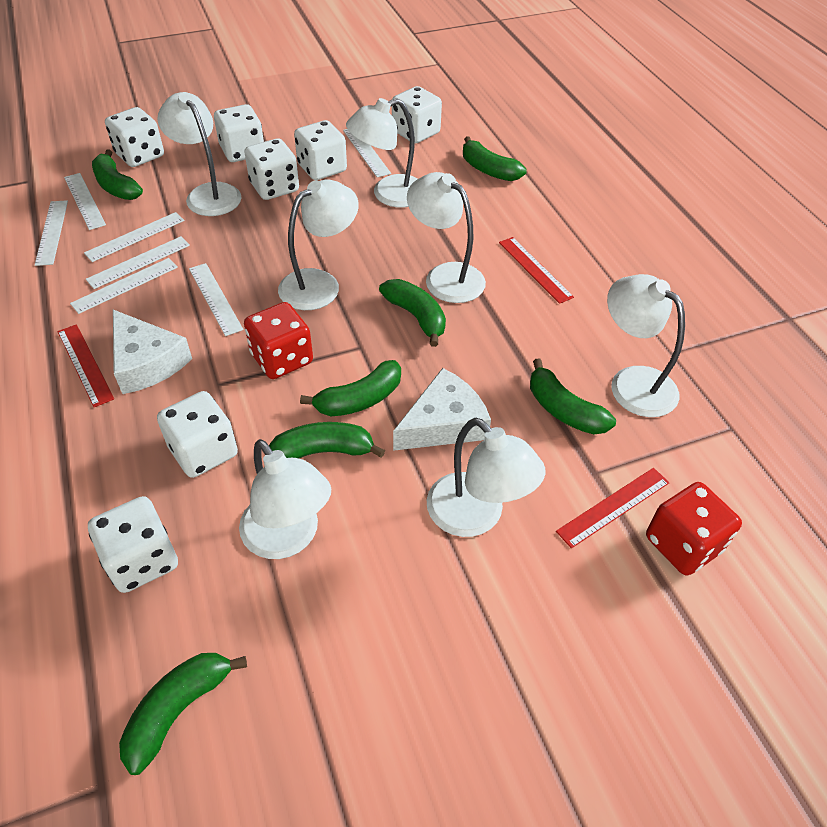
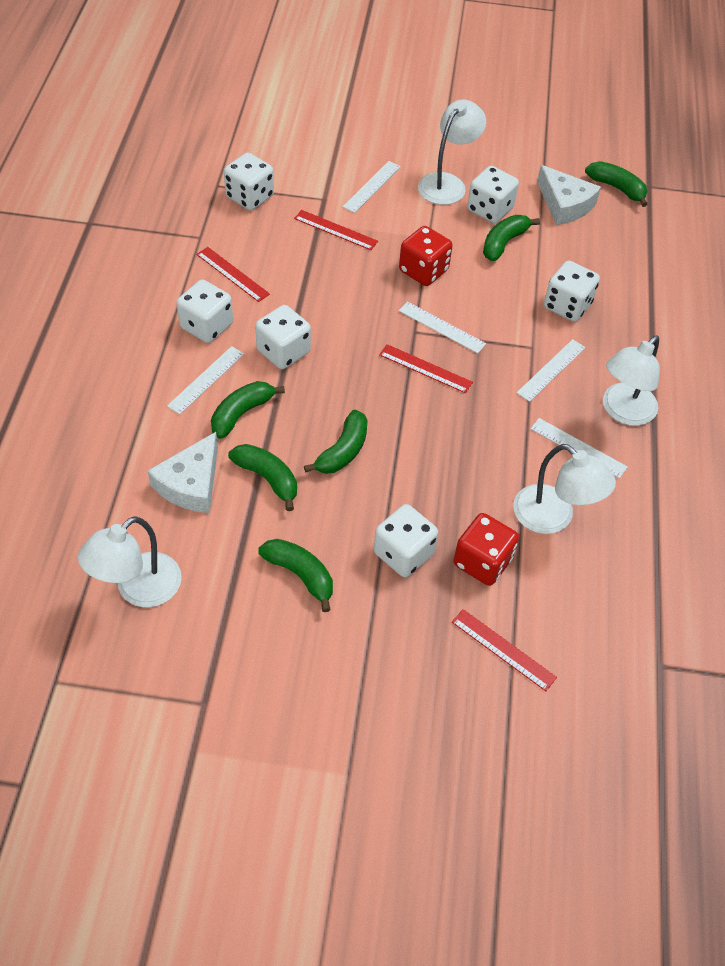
green banana: [92,149,143,200] [119,653,247,775] [269,422,385,459] [300,360,401,416] [379,279,446,347] [463,136,527,181] [530,359,616,434] = 7 -> [211,381,285,439] [228,444,297,511] [258,539,333,612] [304,410,367,474] [483,215,540,261] [585,161,648,207] = 6
red ruler: [58,324,114,407] [499,237,574,304] [556,468,669,549] = 3 -> [196,247,270,302] [294,210,378,250] [379,344,473,393] [452,609,557,691] = 4
white dice: [88,496,178,593] [105,107,164,167] [157,391,238,478] [214,104,264,162] [245,138,299,200] [294,120,347,180] [392,86,442,144] = 7 -> [177,280,233,343] [224,153,274,210] [255,305,311,369] [374,504,438,577] [467,166,519,223] [544,260,600,322] = 6
white lamp: [158,92,242,216] [239,439,331,559] [278,180,359,310] [346,98,417,207] [407,172,486,303] [427,418,545,537] [607,274,685,417] = 7 -> [78,516,182,607] [418,99,486,205] [513,444,616,534] [603,335,660,426] = 4
white ruler: [35,200,68,266] [64,173,106,230] [70,258,178,314] [84,212,184,262] [86,236,190,289] [189,263,243,336] [343,129,391,177] = 7 -> [167,346,244,414] [343,161,401,213] [399,301,486,353] [517,339,586,402] [531,418,628,478] = 5

